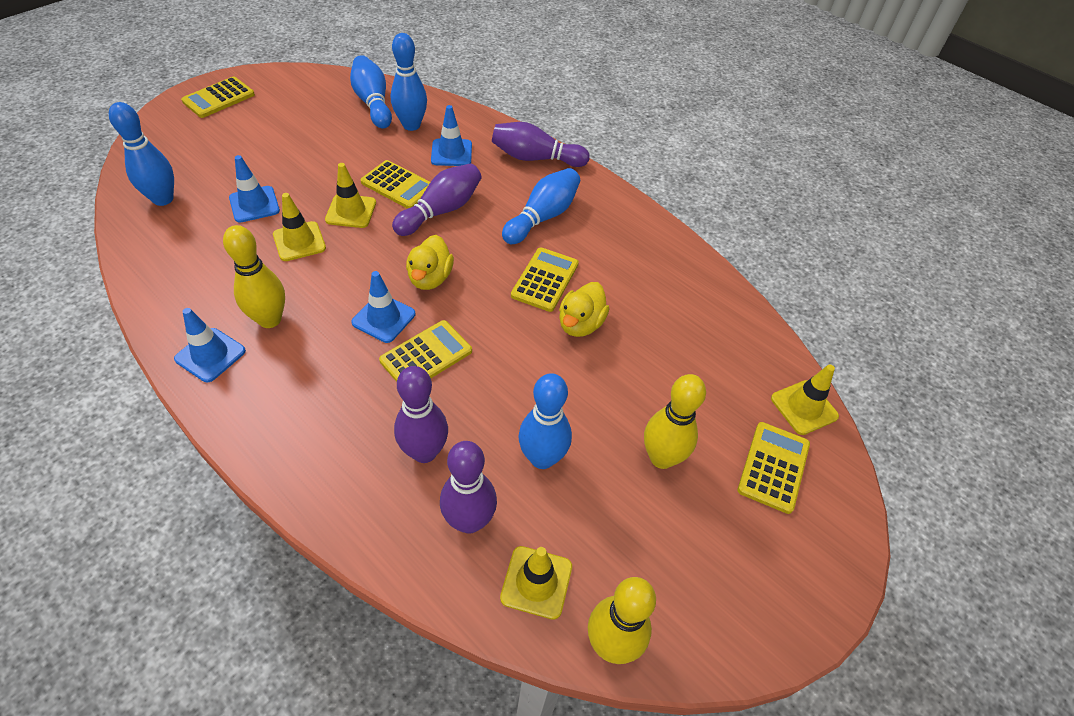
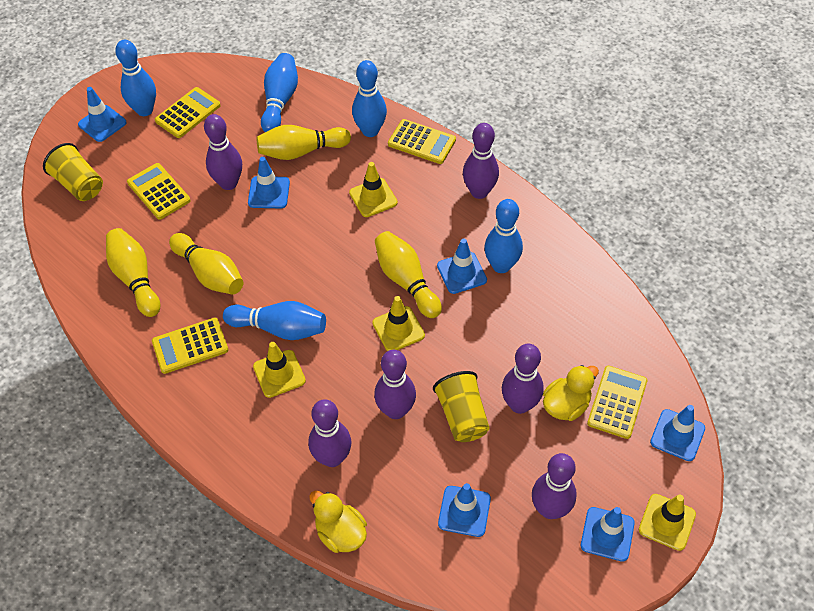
blue traffic cone: [174,308,246,382] [229,155,280,222] [351,271,415,343] [431,105,472,166] = 4 -> [78,87,127,142] [248,157,290,208] [437,238,487,294] [438,483,491,537] [581,507,635,562] [650,405,705,461] = 6
purple bowling pin: [392,163,482,236] [394,366,448,463] [440,441,497,534] [492,122,590,167] = 4 -> [204,114,242,190] [308,399,351,467] [374,350,416,419] [463,123,499,199] [502,343,544,414] [532,453,577,519] = 6
yellow bowling pin: [223,225,285,328] [588,577,656,664] [644,374,706,469] = 3 -> [106,228,160,317] [169,233,243,295] [257,125,351,160] [375,231,442,318] = 4
yellow cup: none = 0 -> [43,143,103,201] [433,371,490,442] = 2

